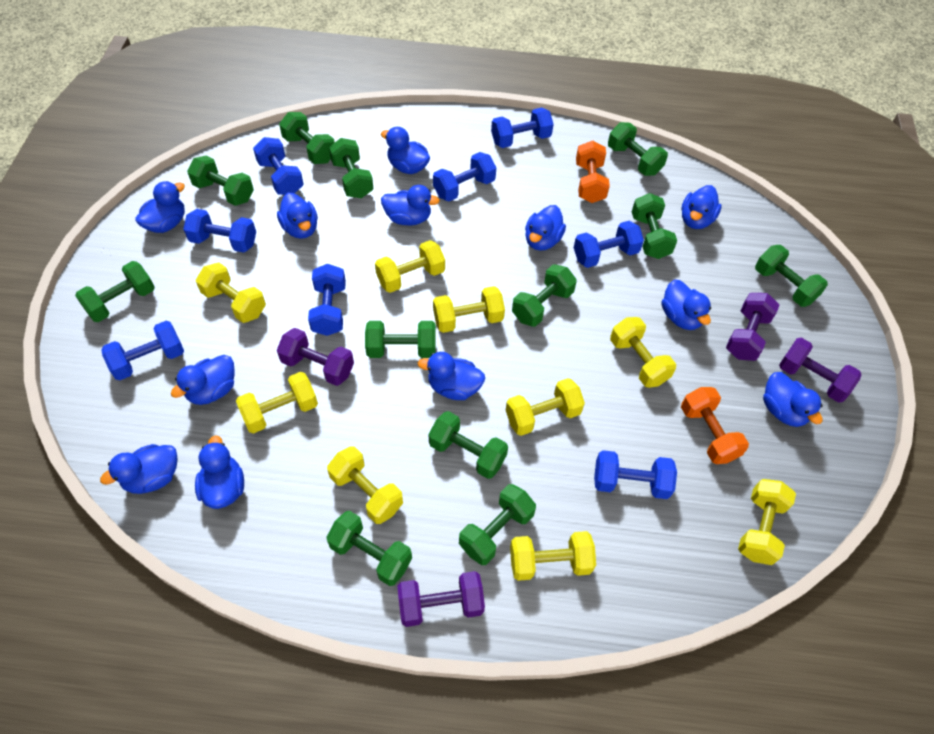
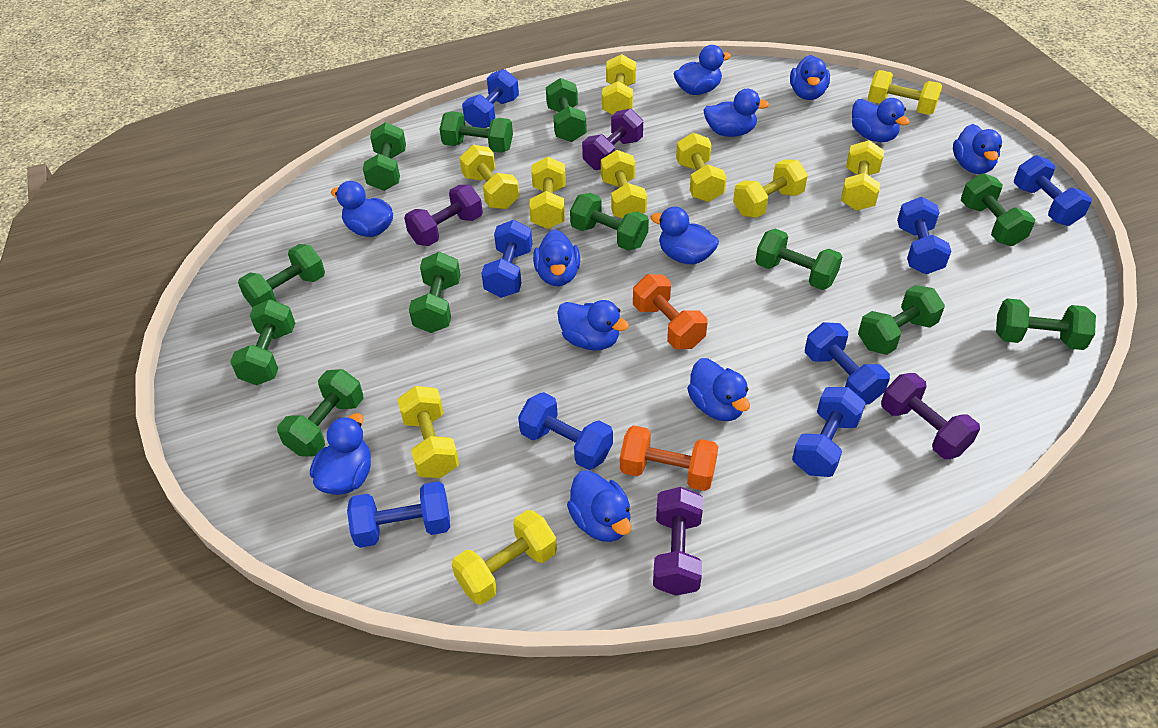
yellow dumbbell: [196,263,266,323] [236,372,318,433] [327,446,403,524] [375,240,445,293] [433,286,505,333] [506,378,585,436] [510,531,596,581] [610,317,676,388] [738,479,796,565] = 9 -> [397,386,459,478] [452,510,557,605] [460,145,519,209] [529,157,566,229] [601,150,647,218] [602,54,636,115] [676,133,726,202] [733,160,808,218] [841,140,884,211] [868,70,943,115] = 10

